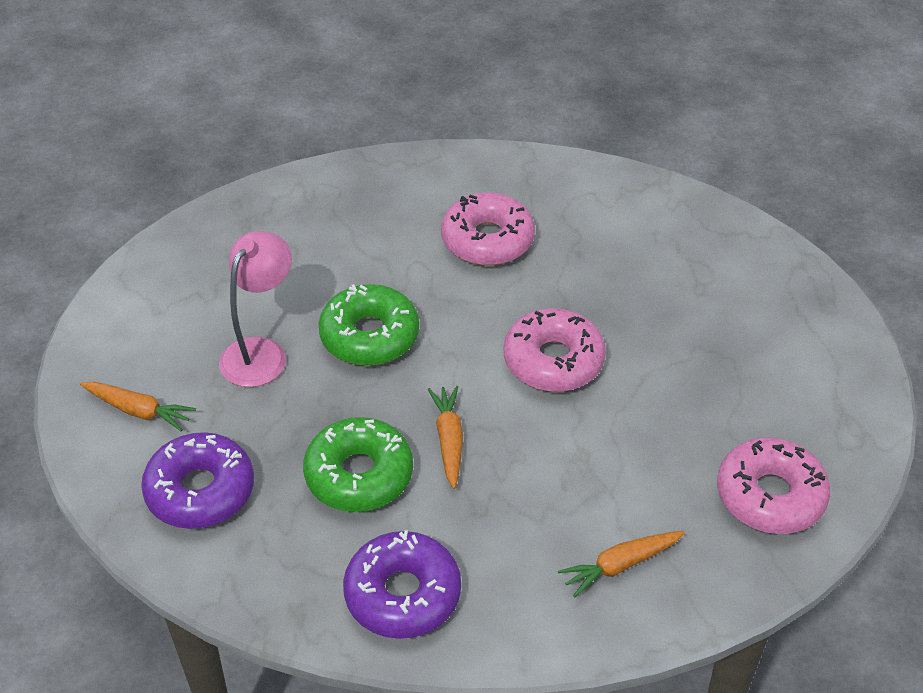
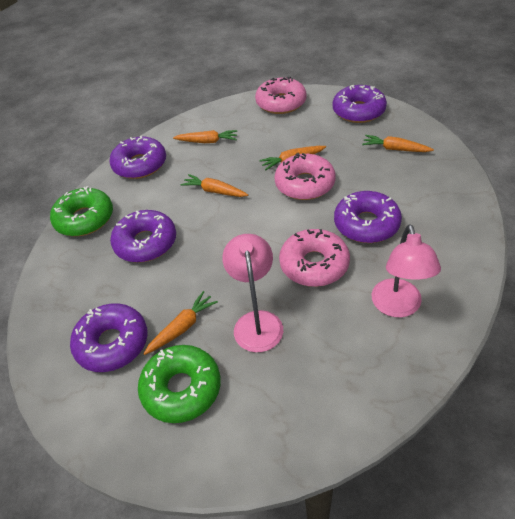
orange carrot: [80,382,196,431] [428,386,463,489] [558,531,685,597] = 3 -> [144,291,218,355] [173,130,237,143] [181,174,248,197] [259,146,326,171] [362,135,434,152] = 5
pink lamp: [219,231,292,387] = 1 -> [222,234,283,352] [372,224,441,317] = 2
purple donut: [141,432,254,529] [343,530,461,639] = 2 -> [70,303,148,372] [109,136,166,179] [110,210,176,263] [333,85,387,123] [334,191,402,243] = 5

